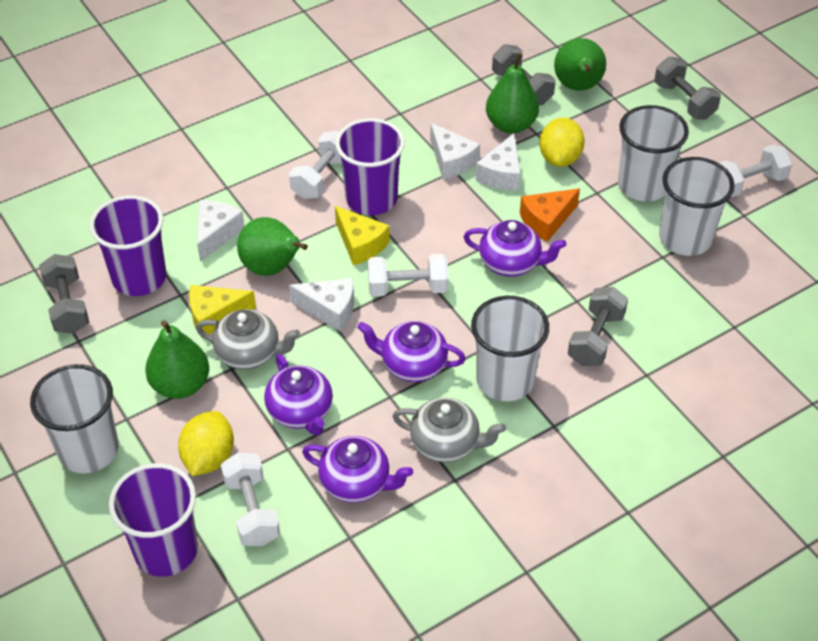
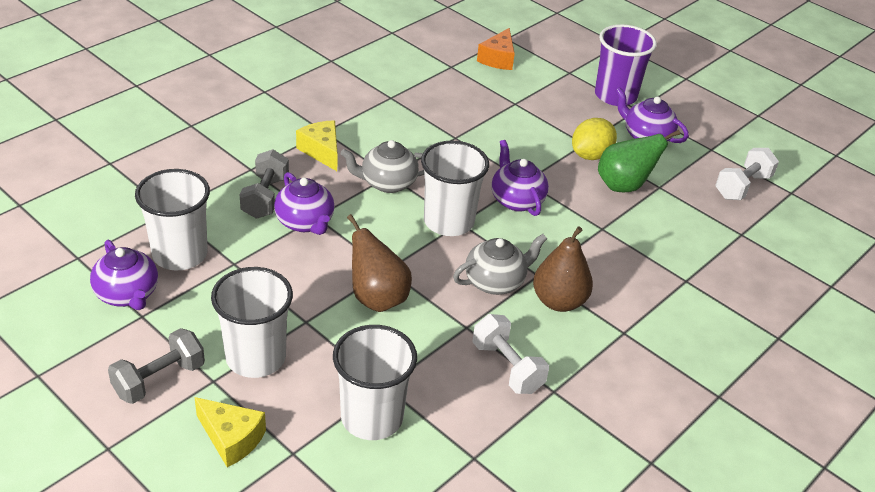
brown pear: none = 0 -> [347,214,412,312] [533,226,593,312] = 2
green pear: [145,320,209,399] [237,217,308,276] [486,53,539,133] [554,38,606,90] = 4 -> [598,130,680,192] = 1
grey dumbbell: [39,254,89,334] [492,44,555,105] [568,287,628,366] [654,56,721,120] = 4 -> [108,328,205,404] [240,149,289,219] = 2
purple cup: [89,195,167,296] [109,463,198,577] [335,118,405,215] = 3 -> [595,24,657,106] = 1
white cheese: [197,200,245,262] [289,278,354,331] [430,123,480,179] [476,133,521,191] = 4 -> none = 0
white dumbbell: [221,452,280,546] [289,131,342,199] [368,254,449,297] [719,144,793,197] = 4 -> [472,314,549,394] [715,148,779,200] = 2
yellow lemon: [178,411,234,476] [539,118,585,167] = 2 -> [572,118,617,160] = 1

